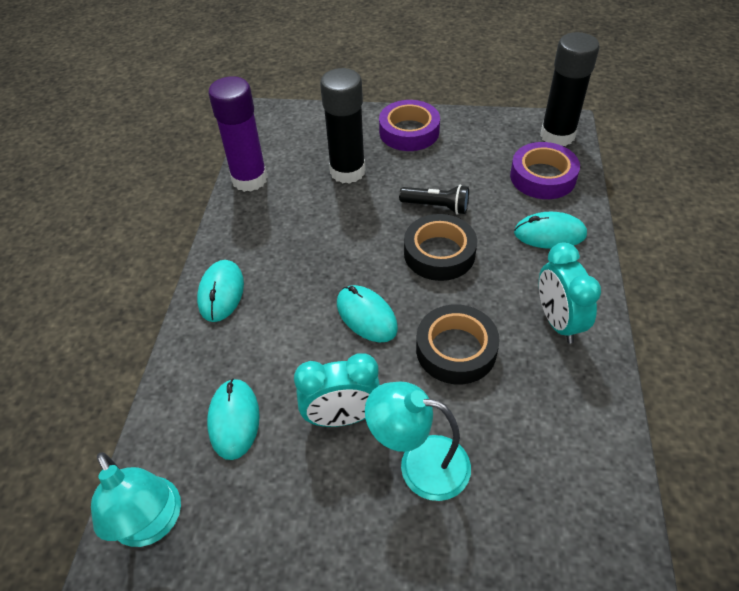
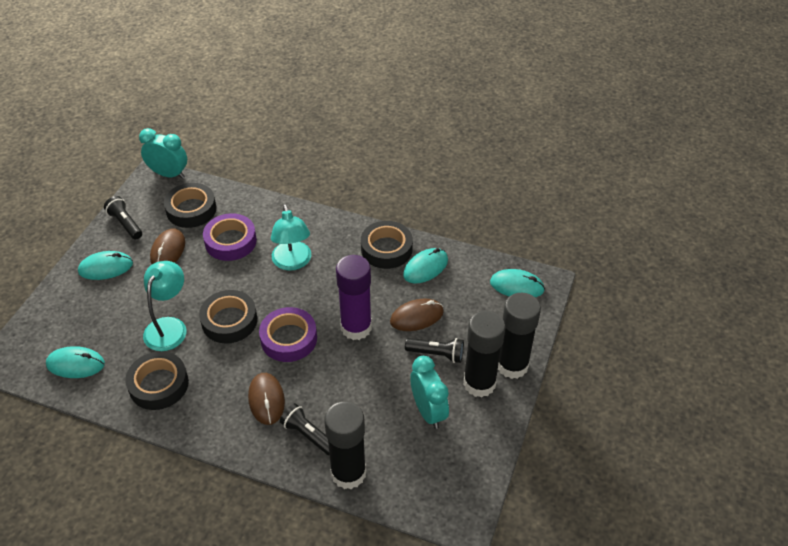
black flashlight: [399,185,469,215] = 1 -> [104,196,142,239] [280,403,330,456] [405,338,464,363] = 3
black glue stick: [320,68,365,184] [540,32,599,146] = 2 -> [324,402,366,489] [463,311,506,398] [498,293,541,379] = 3
black tape: [404,214,477,281] [416,304,500,384] = 2 -> [125,351,189,410] [164,183,216,228] [199,290,257,343] [361,221,413,269] = 4
brown mouse: none = 0 -> [150,228,185,264] [248,373,285,425] [390,299,444,331] = 3

